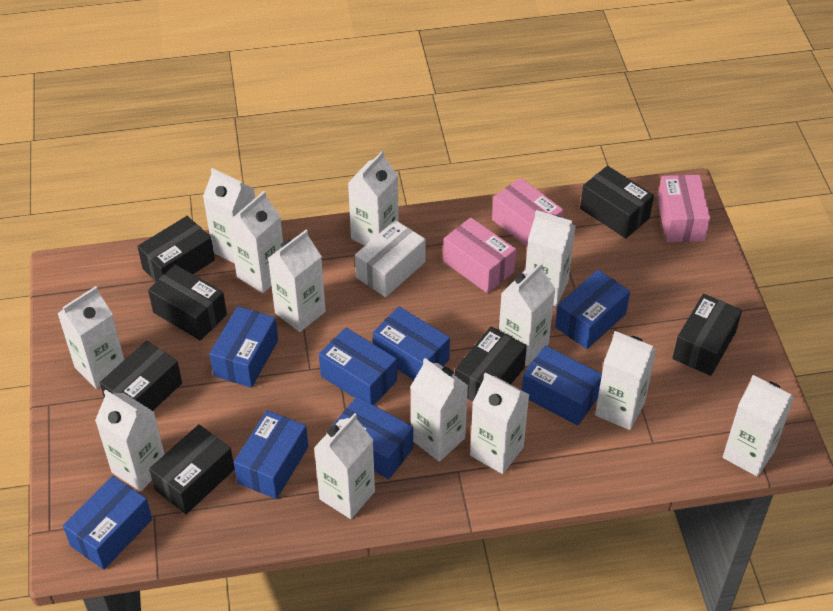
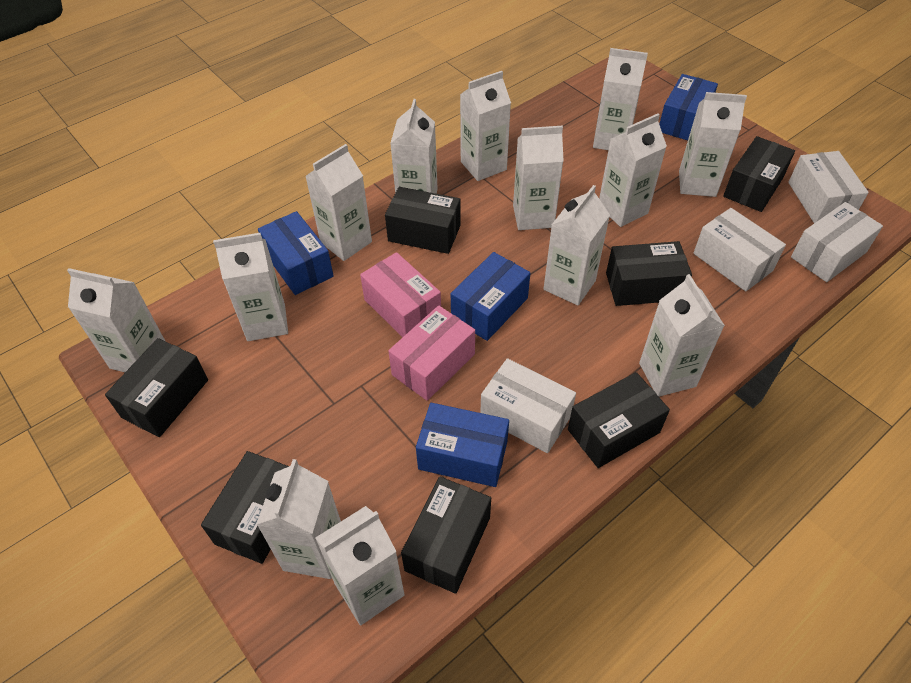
blue box: [63,476,152,570] [209,306,278,388] [234,410,308,499] [319,327,397,405] [332,396,413,479] [373,307,450,380] [522,346,602,426] [555,270,630,349] = 8 -> [258,211,334,295] [416,403,509,487] [451,252,530,341] [659,74,718,140] = 4
pink box: [443,217,516,293] [492,178,564,247] [657,175,710,242] = 3 -> [360,252,441,337] [388,305,475,401] = 2
white box: [355,220,426,297] = 1 -> [480,358,576,453] [693,208,786,291] [788,151,869,223] [791,202,883,282] = 4

